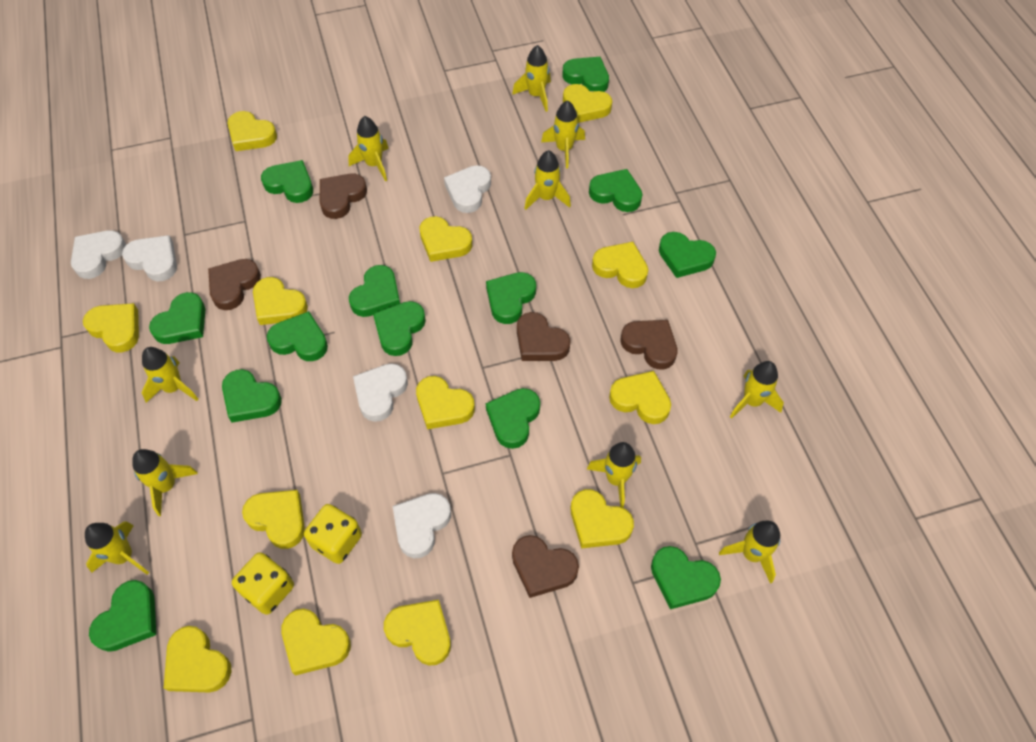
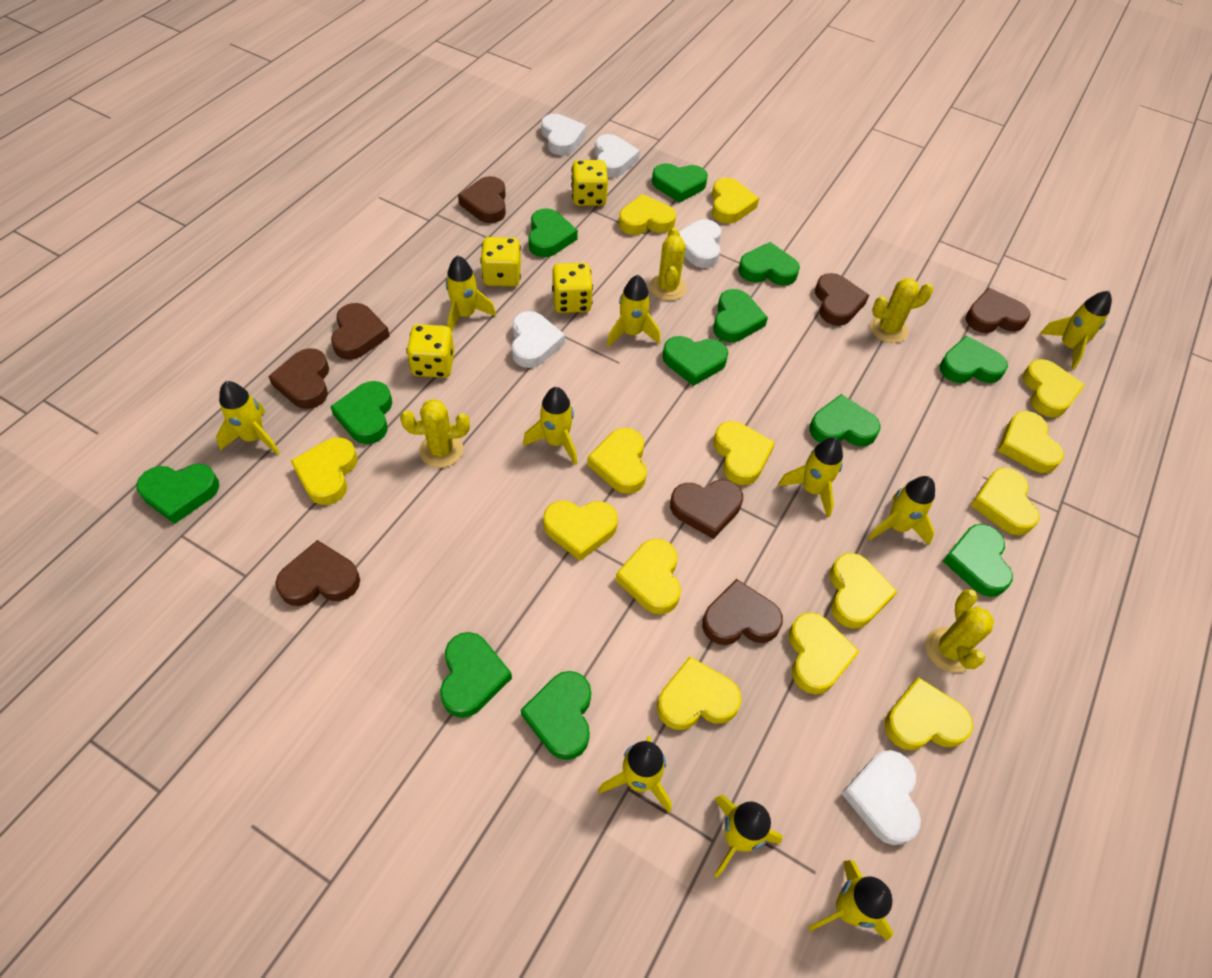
brown heart: [208,259,261,310] [320,174,367,219] [512,535,579,598] [517,312,571,361] [620,320,677,370] = 5 -> [268,348,329,409] [275,540,360,606] [331,303,390,360] [458,176,506,223] [670,479,743,539] [702,579,783,645] [815,273,869,326] [965,288,1031,333] = 8
green heart: [89,580,156,652] [149,292,206,344] [222,369,282,422] [261,160,313,203] [267,311,328,361] [349,265,400,317] [373,301,426,356] [486,272,536,324] [486,388,540,449] [563,57,609,92] [589,169,642,212] [651,546,721,609] [659,232,716,278] = 13 -> [136,464,219,524] [330,381,392,444] [440,632,512,718] [521,671,591,760] [528,208,578,257] [652,163,708,203] [662,336,728,386] [713,289,768,342] [738,242,800,286] [809,394,880,447] [939,335,1008,383] [943,524,1013,597] = 12
yellow cactus: none = 0 -> [400,399,470,468] [650,228,687,301] [870,278,933,343] [925,589,994,673] = 4
yellow dice: [232,552,294,615] [304,504,362,564] = 2 -> [406,324,454,378] [480,237,521,286] [552,263,593,313] [571,160,608,206] = 4
yellow heart: [83,303,139,352] [164,626,232,693] [227,111,277,151] [242,490,305,549] [253,277,308,325] [281,609,351,675] [384,600,451,666] [416,376,475,429] [420,216,472,262] [563,84,612,123] [571,489,634,548] [592,242,648,288] [609,371,671,424] = 13 -> [291,437,358,505] [543,500,618,561] [587,428,647,494] [616,539,681,614] [619,194,676,235] [657,656,741,730] [712,178,759,224] [713,421,775,485] [788,612,859,694] [830,553,898,629] [885,677,973,750] [971,468,1040,535] [998,411,1064,473] [1023,359,1085,417] = 14

